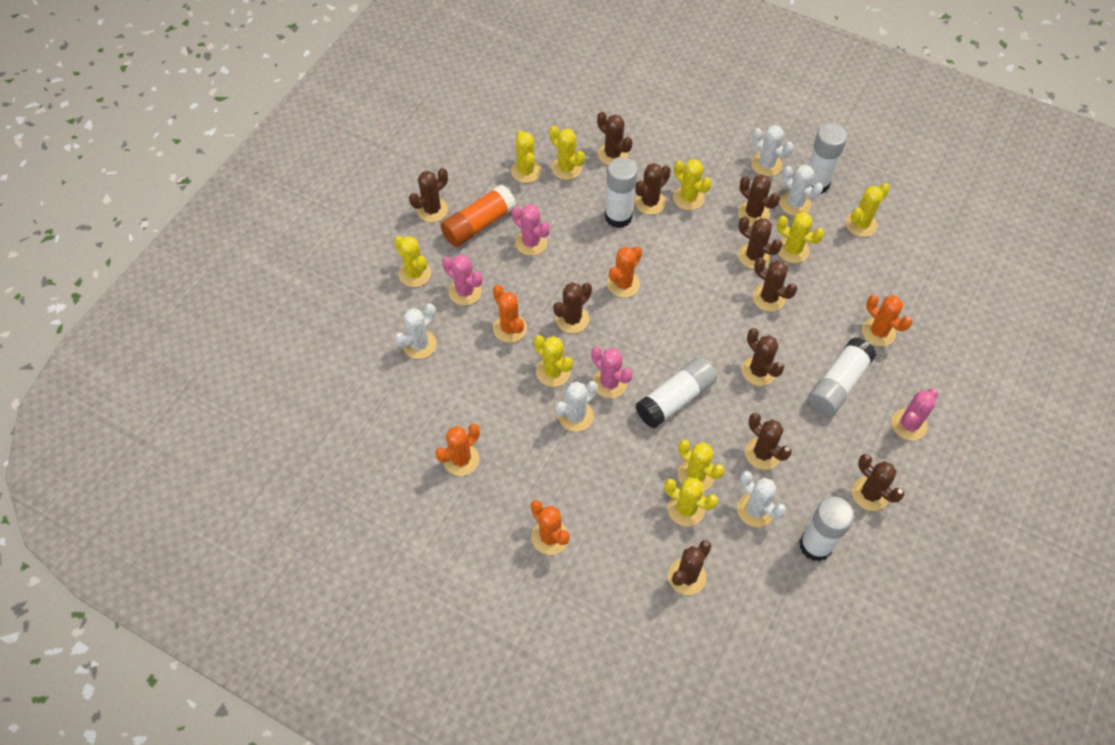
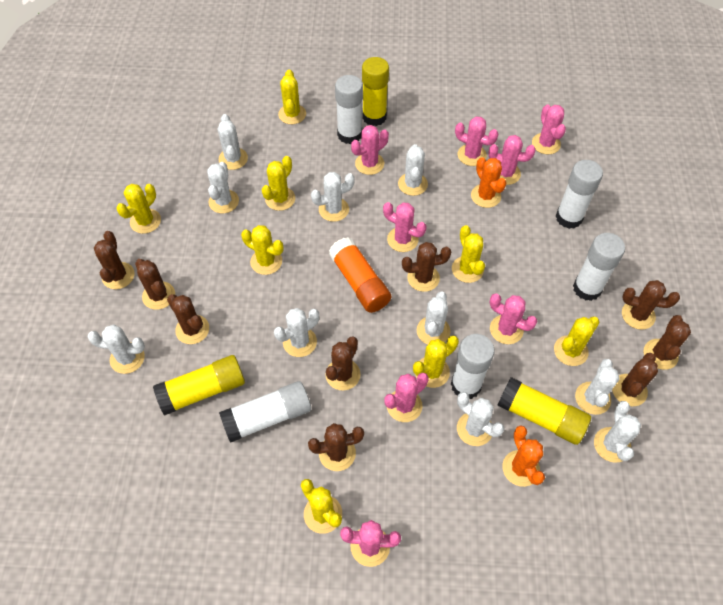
brown cactus: [409,168,448,222] [553,282,592,333] [597,112,632,165] [634,163,671,215] [668,540,711,595] [738,175,780,226] [738,216,782,269] [742,328,784,386] [745,413,792,470] [753,257,797,312] [852,454,904,511] = 11 -> [94,231,134,289] [135,259,175,310] [167,294,209,344] [308,423,364,471] [325,337,361,391] [402,242,451,292] [612,353,658,406] [622,280,680,330] [644,315,691,370] = 9
orange cactus: [435,424,480,476] [493,285,527,343] [530,500,570,555] [607,246,642,298] [862,295,912,346] = 5 -> [471,157,506,208] [502,425,545,487] = 2
pink cactus: [442,254,482,305] [512,204,550,256] [591,347,633,398] [891,388,938,441] = 4 -> [340,520,401,567] [351,125,389,175] [383,202,427,252] [384,373,429,422] [455,116,498,166] [488,135,536,185] [489,293,538,344] [532,104,566,154] = 8
white cactus: [394,304,437,359] [555,381,598,432] [737,471,786,527] [751,125,794,177] [779,165,823,216] = 5 -> [88,325,145,374] [207,162,239,213] [218,114,248,170] [274,308,319,357] [311,172,355,222] [398,144,428,196] [417,291,450,344] [457,392,504,446] [575,359,620,415] [594,401,641,463] = 10
yellow cactus: [394,236,431,287] [511,130,542,183] [534,335,573,387] [549,126,585,180] [664,477,718,527] [673,159,712,210] [678,440,724,491] [776,212,824,263] [845,183,890,237] = 9 -> [116,184,161,234] [241,225,284,275] [262,156,295,211] [278,70,306,124] [301,479,342,534] [413,336,459,388] [452,225,485,283] [554,317,600,366] = 8
yellow glue stick: none = 0 -> [153,355,245,415] [362,57,389,126] [497,377,591,445] = 3

